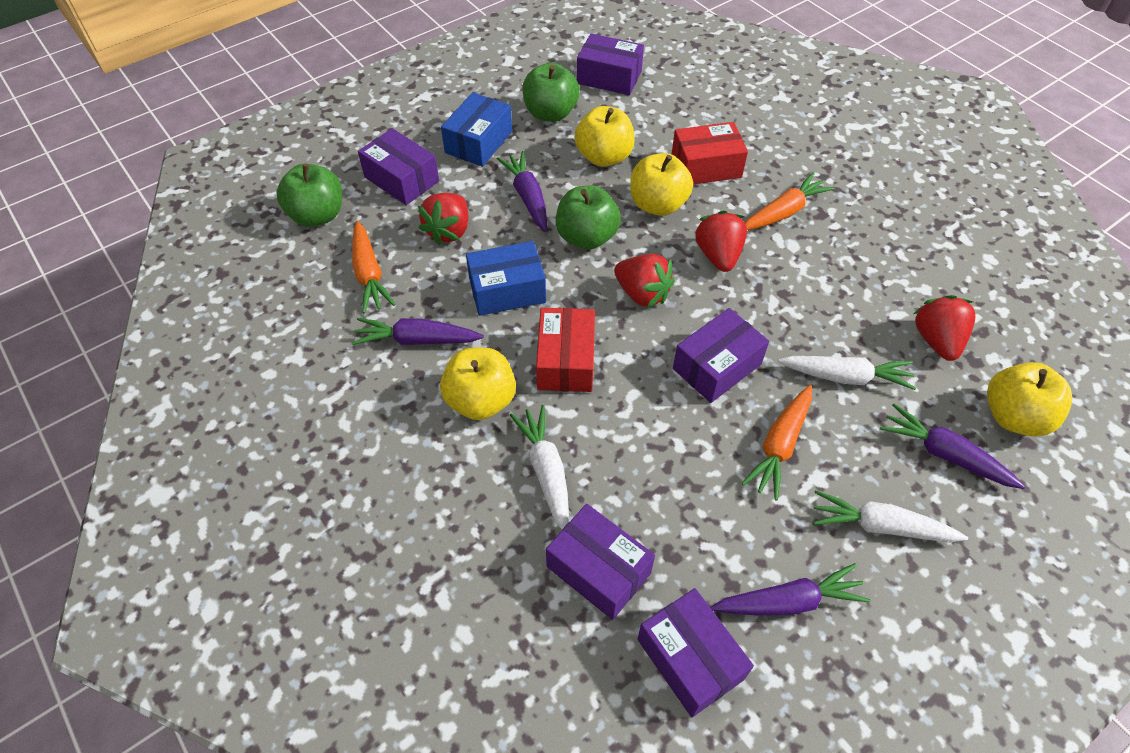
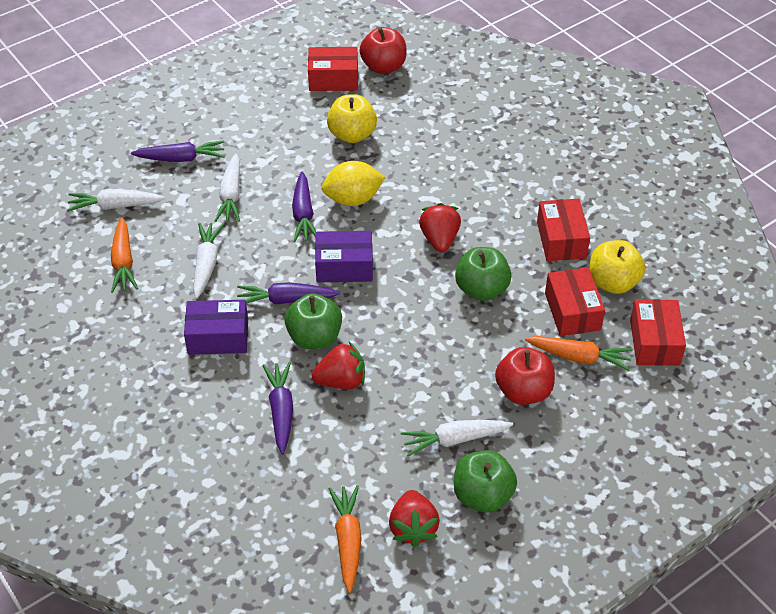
blue box: [441,92,512,167] [466,241,546,316] = 2 -> none = 0
purple box: [358,128,439,205] [546,504,655,620] [577,34,644,95] [638,588,754,717] [673,308,769,403] = 5 -> [184,300,248,355] [315,231,373,283] = 2
red apple: none = 0 -> [360,27,407,74] [495,347,555,405] = 2
red box: [536,308,595,392] [672,122,748,185] = 2 -> [308,47,358,91] [537,198,590,261] [545,267,605,336] [630,299,686,366] = 4
red strawberry: [418,193,468,245] [614,254,675,308] [695,210,747,272] [914,295,975,361] = 4 -> [311,342,365,389] [389,490,440,547] [419,203,461,252] = 3
white carrot: [510,405,569,530] [778,356,916,390] [813,490,968,543] = 3 -> [67,189,165,212] [193,223,224,299] [215,153,240,222] [401,420,513,457] = 4
yellow apple: [440,347,516,420] [575,106,635,167] [630,153,693,216] [987,362,1073,437] = 4 -> [327,94,377,143] [589,240,645,294] = 2
yellow lemon: none = 0 -> [322,161,385,206] = 1

